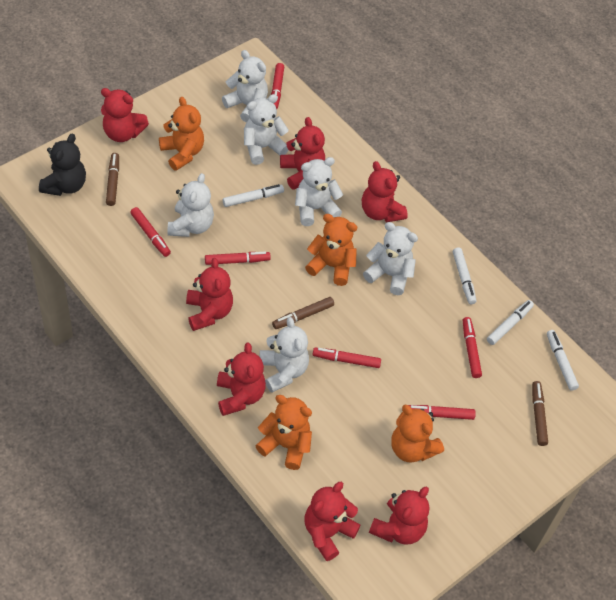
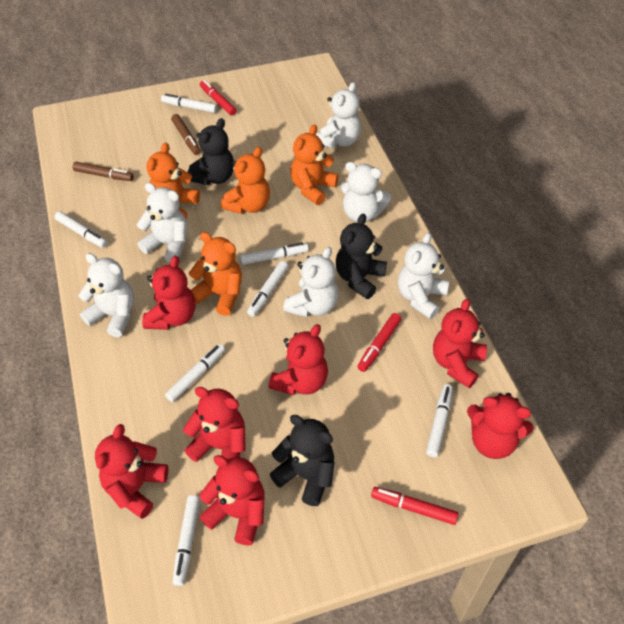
black teddy bear: [39,133,86,196] = 1 -> [188,118,234,185] [270,415,335,506] [336,214,387,299] = 3
brown marker: [106,153,119,206] [272,297,334,329] [532,381,548,446] = 3 -> [72,162,134,181] [171,114,201,155] = 2
red marker: [130,207,171,257] [205,252,271,265] [271,63,284,110] [313,348,381,368] [409,405,476,420] [463,317,482,378] = 6 -> [200,80,237,115] [357,313,401,372] [371,487,458,525] = 3
white marker: [223,184,284,207] [453,247,477,304] [487,300,534,345] [547,330,579,391] = 4 -> [55,211,108,248] [161,94,217,113] [165,344,225,402] [173,495,200,586] [240,242,309,265] [247,261,288,317] [426,384,453,457] = 7

